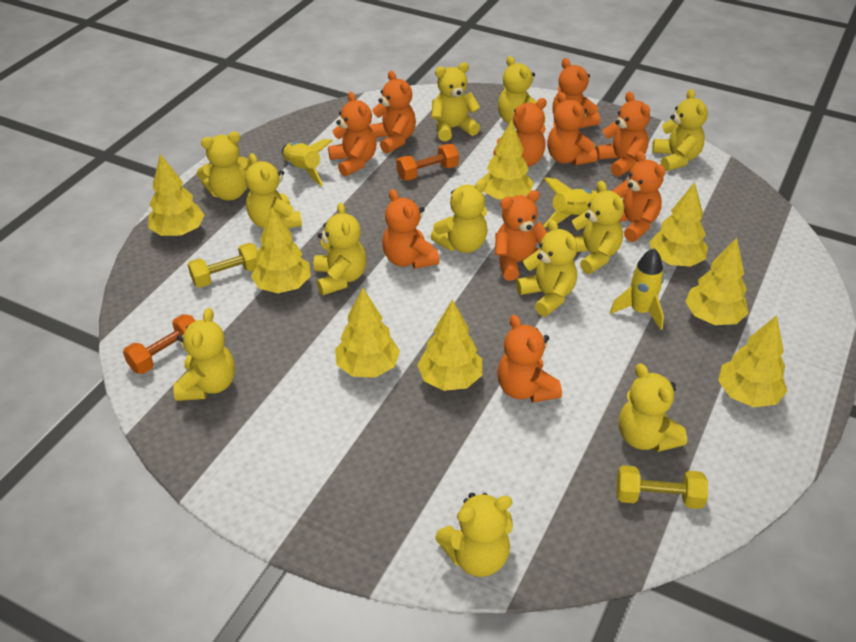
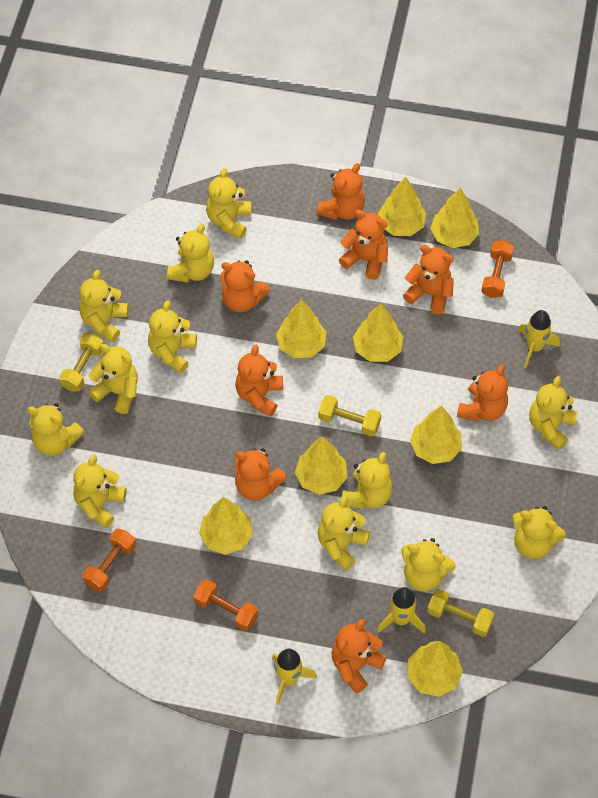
orange dumbbell: [123,314,195,374] [396,144,459,181] = 2 -> [83,529,136,592] [194,579,258,631] [481,240,514,298] = 3
orange teddy bear: [328,92,377,177] [369,71,416,154] [382,189,439,269] [493,98,547,167] [495,190,547,281] [497,315,562,402] [547,92,597,165] [552,58,600,128] [595,92,650,176] [612,151,665,242] = 10 -> [220,261,270,312] [234,448,287,501] [235,345,283,417] [316,163,365,220] [332,619,387,694] [339,210,388,280] [403,245,454,315] [457,364,508,422] = 8
yellow dumbbell: [188,243,258,288] [616,465,708,509] = 2 -> [59,333,104,392] [318,395,381,436] [427,589,495,637] = 3

